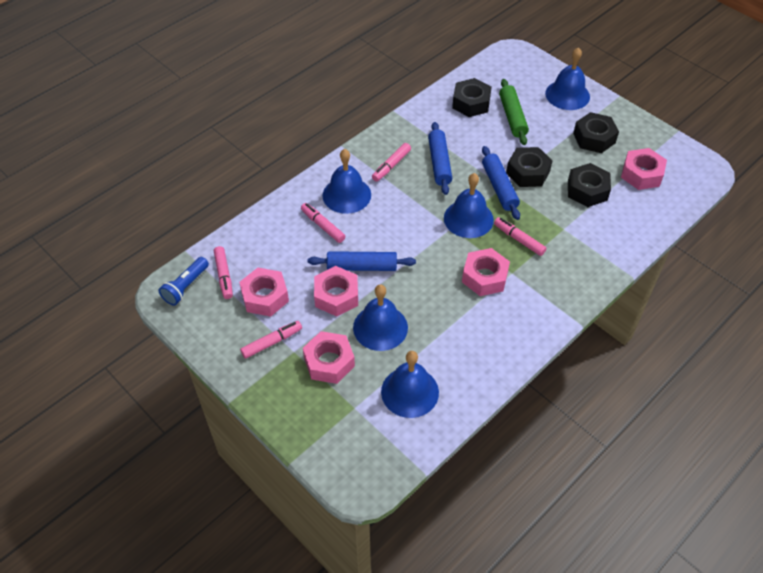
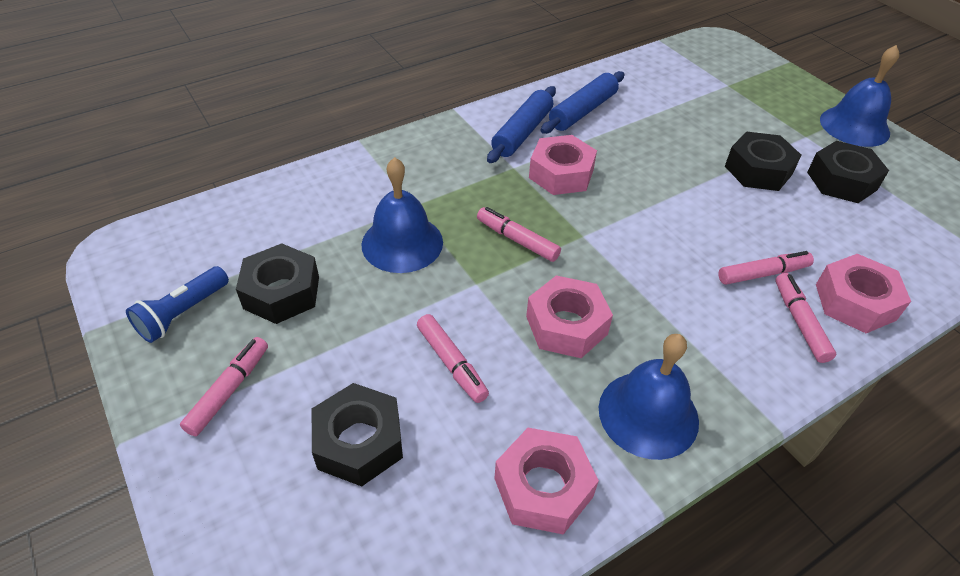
blue bell: [322,149,371,214] [353,284,408,351] [381,351,439,418] [444,173,494,238] [545,47,590,110] = 5 -> [362,157,443,273] [599,334,699,460] [820,45,899,147] = 3
blue rolling pin: [308,251,416,271] [428,122,452,195] [482,146,520,220] = 3 -> [487,86,556,163] [541,71,625,134] = 2
green rolling pin: [499,79,529,145] = 1 -> none = 0
pink nut: [239,268,289,317] [303,331,355,384] [314,266,358,316] [462,248,510,296] [621,148,667,190] = 5 -> [494,428,599,535] [526,275,613,358] [529,135,597,195] [816,254,911,333] = 4

